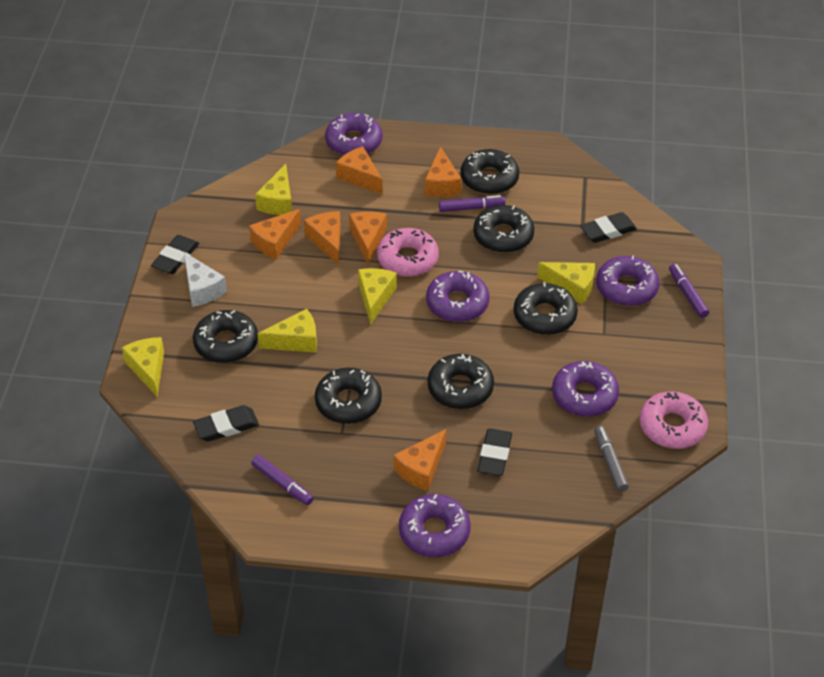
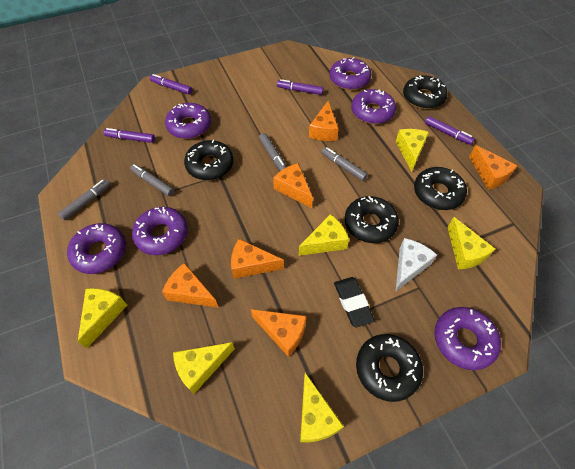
black donut: [193,310,258,363] [315,368,382,424] [428,354,494,409] [461,149,519,195] [473,205,534,253] [514,282,578,335] = 6 -> [184,140,233,180] [344,196,399,243] [356,334,423,402] [403,75,448,109] [414,167,467,210] = 5
black eraser: [151,235,199,274] [193,405,259,442] [477,428,512,476] [580,212,637,243] = 4 -> [334,277,375,327] = 1
grey marker: [594,426,629,492] = 1 -> [58,179,111,220] [130,164,174,196] [259,133,287,171] [322,147,368,181] = 4
pink donut: [377,228,439,277] [639,391,708,449] = 2 -> none = 0
purple donut: [325,113,383,155] [399,494,471,557] [426,271,490,322] [552,361,619,417] [596,255,659,306] = 5 -> [67,223,126,274] [132,207,188,255] [165,103,211,139] [330,57,371,90] [351,89,396,124] [434,307,501,370] = 6
purple marker: [251,455,314,505] [439,195,505,212] [669,264,709,318] = 3 -> [103,128,155,143] [150,74,192,95] [277,79,324,95] [425,116,475,145] = 4
yellow cheese: [122,337,164,396] [255,164,292,215] [257,309,317,353] [358,268,397,325] [537,262,595,304] = 5 -> [78,288,127,349] [173,342,235,394] [299,214,349,256] [300,373,344,442] [396,129,429,172] [447,217,495,269] = 6

